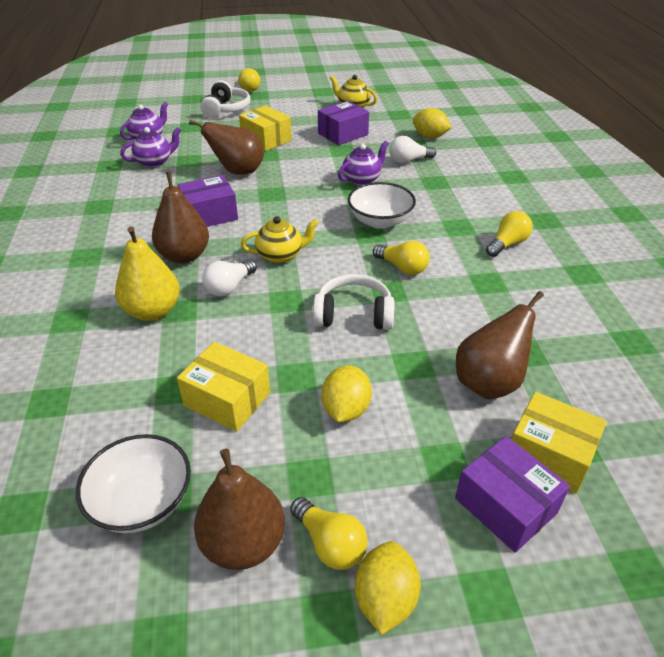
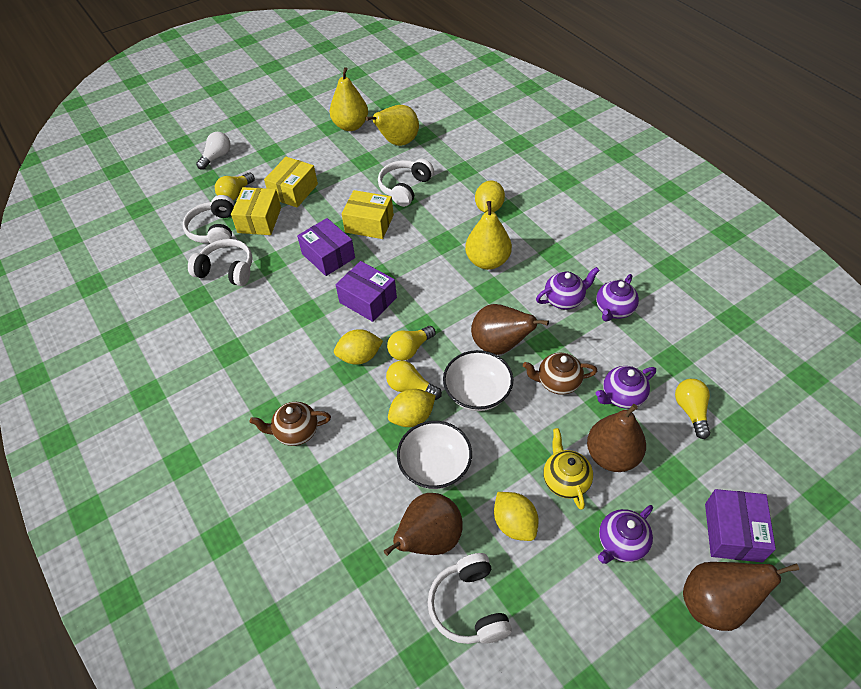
brown teapot: none = 0 -> [250,402,331,446] [523,353,597,395] = 2
purple teapot: [120,102,168,140] [120,127,181,167] [338,141,389,185] = 3 -> [536,267,600,310] [596,274,639,321] [596,366,656,409] [598,505,653,564] = 4
white headphones: [200,80,251,118] [313,274,394,330] = 2 -> [183,195,235,244] [188,239,252,286] [378,159,434,207] [428,553,512,644] = 4
white light bulb: [202,259,257,296] [389,136,436,164] = 2 -> [196,132,231,170] = 1
yellow lemon: [321,365,372,422] [355,541,421,635] [412,108,452,138] = 3 -> [334,329,383,365] [388,389,436,427] [475,181,505,213] [494,492,539,541] = 4
yellow pear: [115,226,180,321] = 1 -> [330,67,368,131] [365,105,419,146] [465,201,512,270] = 3
yellow teapot: [241,216,319,264] [330,75,377,108] = 2 -> [543,428,593,510] = 1

